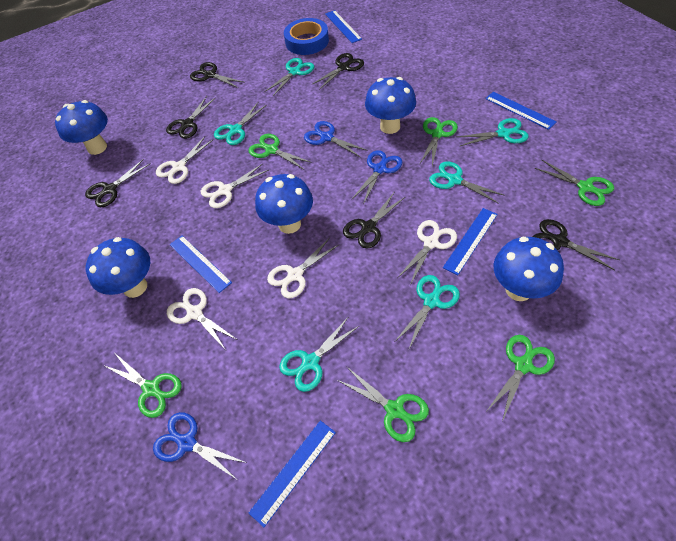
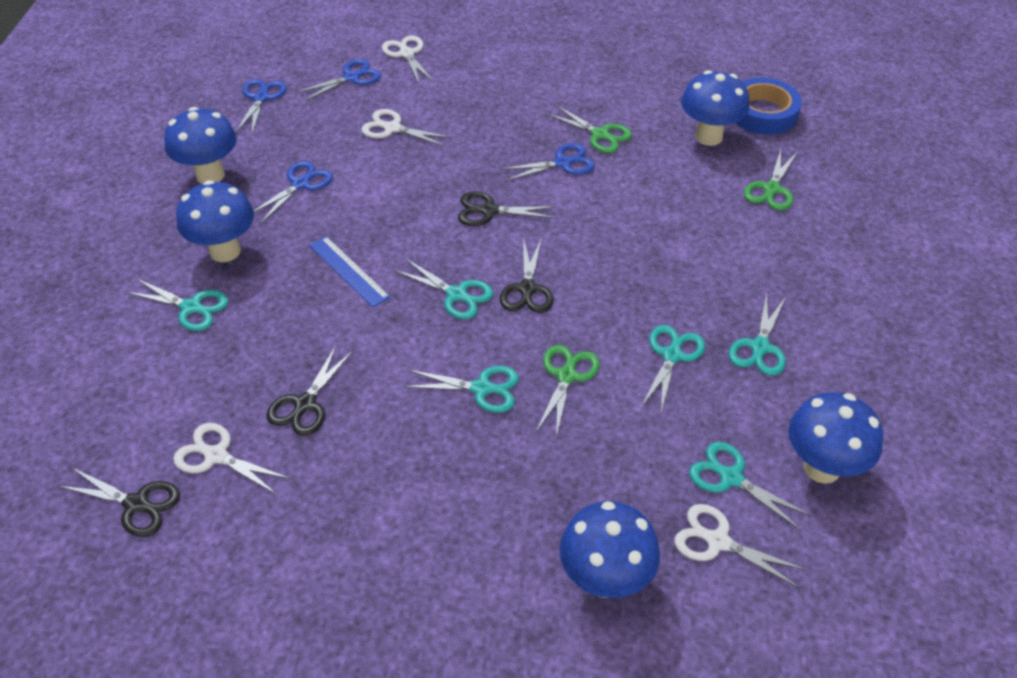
black scissors: [85,159,150,207] [166,96,216,139] [190,62,245,88] [311,53,364,90] [343,191,405,248] [532,219,619,270] = 6 -> [59,468,180,537] [266,346,353,436] [458,191,556,226] [500,238,554,313] = 4
blue ruler: [170,236,232,293] [249,421,336,527] [325,10,362,43] [443,208,498,275] [485,92,556,130] = 5 -> [309,236,390,307] = 1
blue scissors: [153,412,247,479] [304,121,368,158] [351,150,402,205] = 3 -> [236,79,287,133] [254,161,333,223] [296,59,381,101] [500,143,595,181] = 4
green scissors: [103,353,182,418] [248,134,312,169] [337,366,429,442] [419,117,458,166] [488,335,555,422] [535,160,614,206] = 6 -> [536,345,600,438] [546,105,632,153] [744,150,798,210] = 3
white scissors: [156,136,214,184] [167,288,238,350] [201,164,269,208] [267,237,339,299] [397,220,457,285] = 5 -> [173,423,290,495] [361,109,452,147] [382,36,434,83] [674,504,807,589] = 4

